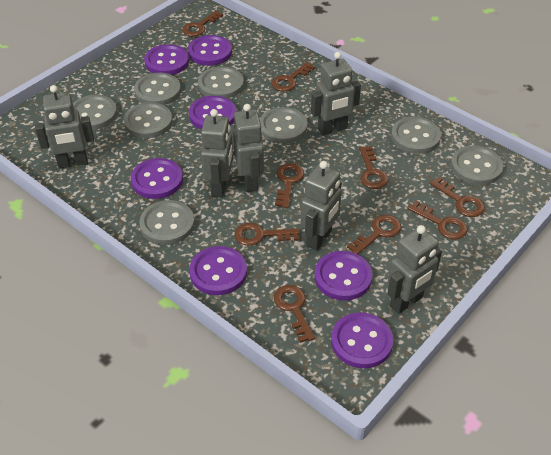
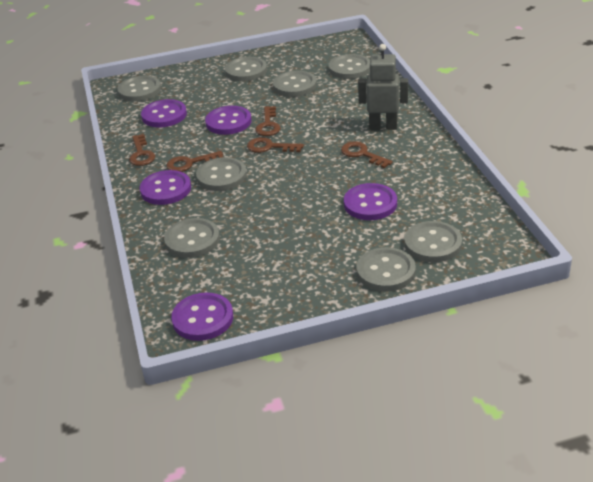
brown key: [182,10,223,37] [235,223,300,246] [272,62,315,92] [274,285,315,343] [275,163,304,208] [347,215,401,254] [359,146,388,189] [408,201,468,240] [430,177,485,217] = 9 -> [129,134,155,166] [166,151,223,172] [247,137,304,153] [255,106,281,136] [341,141,393,168] = 5
grey robot: [35,85,94,169] [201,109,233,198] [233,104,264,192] [300,161,342,251] [311,52,361,136] [387,225,442,314] = 6 -> [358,44,408,130] = 1
purple button: [131,158,183,199] [144,44,189,75] [188,35,232,66] [189,96,236,130] [189,246,247,295] [314,251,373,301] [331,312,393,368] = 7 -> [140,170,191,205] [141,99,187,127] [171,292,233,341] [205,106,252,135] [344,183,397,220] = 5

